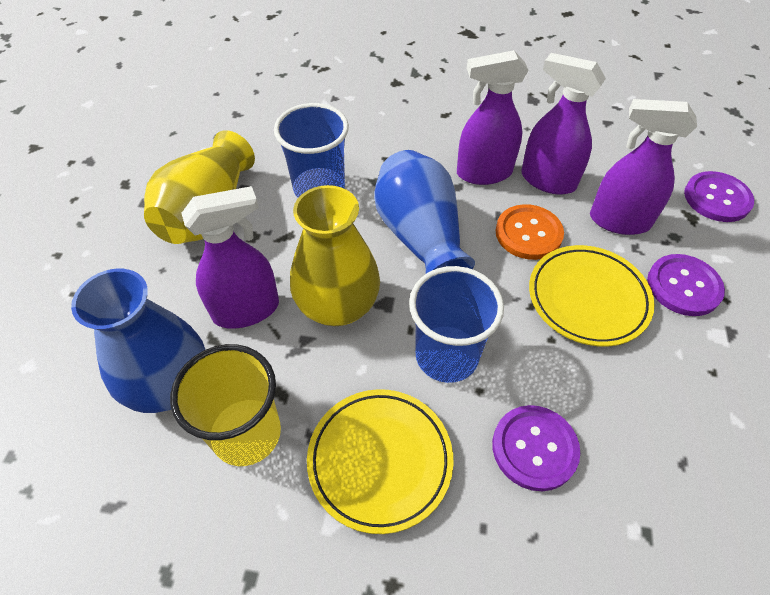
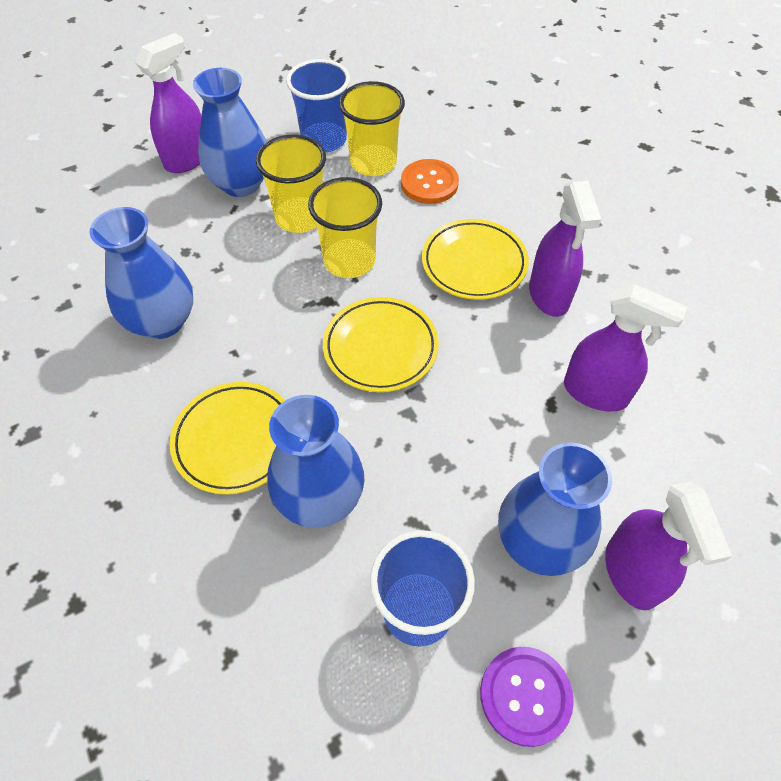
blue vase: [71,269,205,413] [374,150,475,274] = 2 -> [90,207,193,339] [193,68,267,197] [267,395,364,528] [498,442,612,576] = 4
purple button: [492,405,580,491] [647,254,725,316] [684,171,754,222] = 3 -> [480,647,574,747] = 1
yellow cup: [170,344,281,466] = 1 -> [256,134,326,233] [308,177,382,278] [339,81,405,176] = 3
yellow plate: [307,389,454,534] [529,245,655,347] = 2 -> [170,382,285,495] [323,297,439,392] [422,219,529,300] = 3
yellow vase: [144,130,255,244] [290,185,380,326] = 2 -> none = 0

